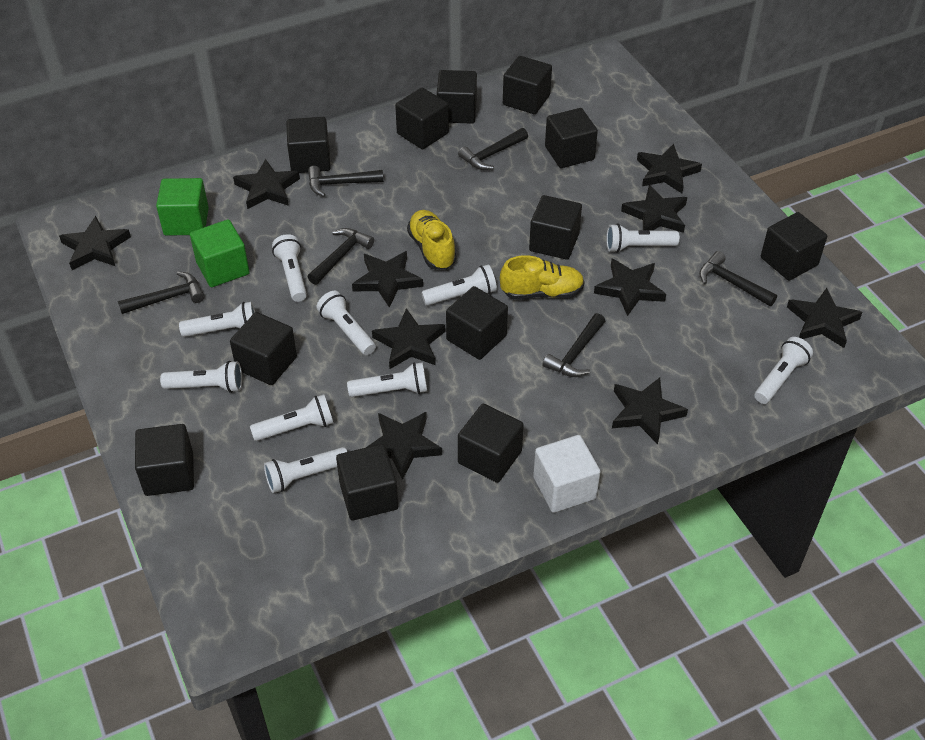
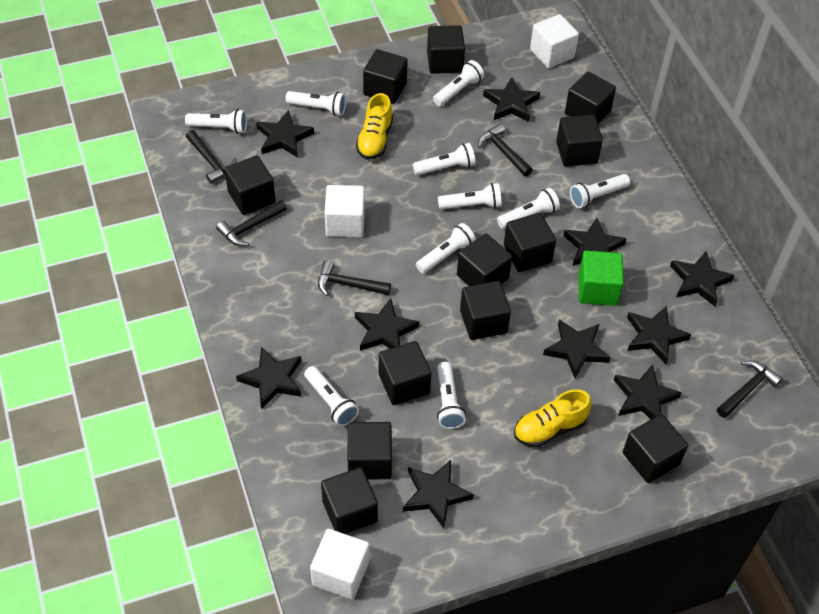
black hammer: [118,271,205,314] [308,166,384,197] [308,228,374,285] [458,128,528,170] [542,313,605,377] [699,251,777,306] = 6 -> [186,130,237,184] [216,200,287,246] [318,260,391,296] [478,124,533,177] [717,361,783,418] = 5
green cube: [156,178,209,236] [190,219,250,287] = 2 -> [579,251,624,306] = 1
white cube: [533,435,601,513] = 1 -> [310,529,369,599] [325,185,365,237] [530,14,579,68] = 3

